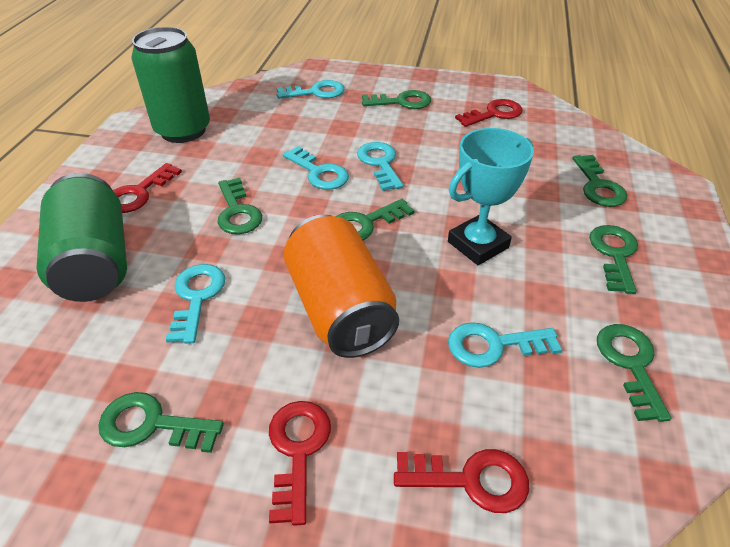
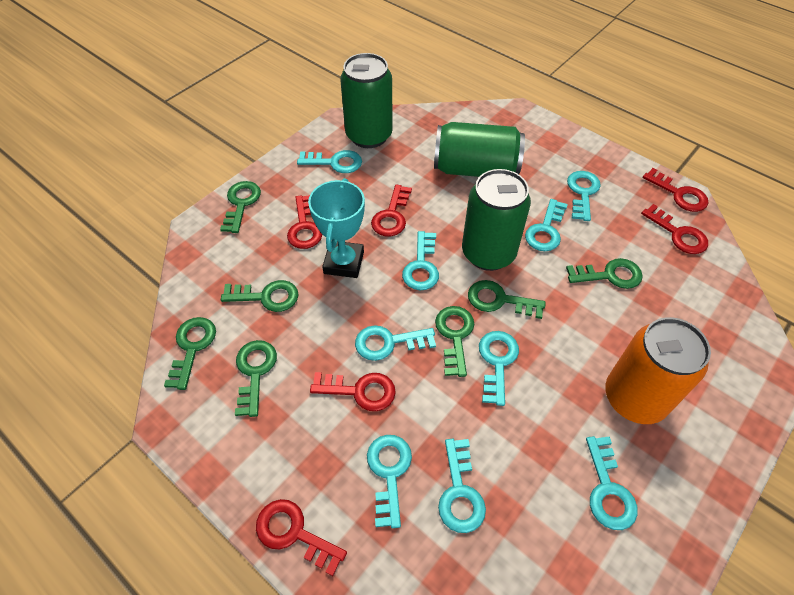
green can: [36,173,127,302] [131,27,210,143] = 2 -> [340,53,393,148] [434,122,525,177] [462,169,531,271] = 3
red key: [113,163,182,213] [269,401,331,526] [394,449,529,513] [455,99,522,127] = 4 -> [256,499,347,576] [287,195,323,249] [310,372,396,411] [371,184,412,236] [641,204,708,254] [643,168,708,212] = 6
turquoise key: [166,264,225,344] [277,80,345,99] [283,146,349,190] [357,142,403,191] [448,322,562,368] = 5 -> [297,150,362,173] [355,325,436,361] [367,435,412,528] [402,231,439,291] [438,439,486,533] [479,331,519,406] [525,199,568,251] [567,171,601,221] [586,436,638,530] = 9

